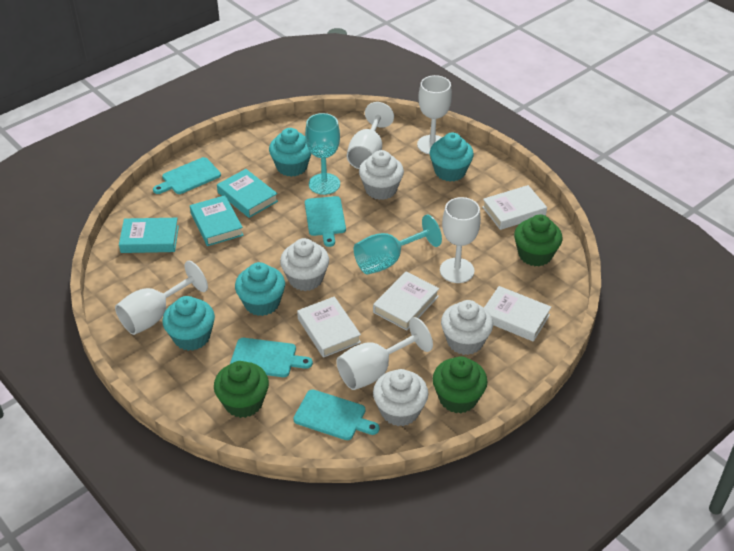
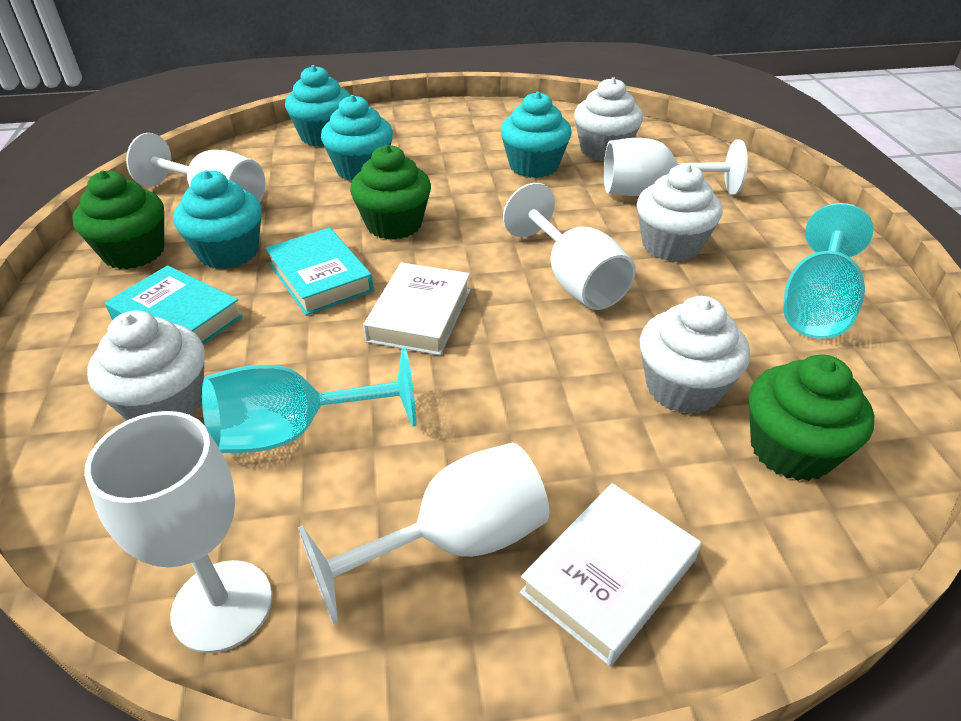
turquoise book: [119,218,179,253] [190,195,244,246] [217,169,278,218] = 3 -> [105,265,243,345] [265,228,374,315] = 2
turquoise cutting board: [153,157,221,194] [230,338,313,377] [293,389,380,440] [305,196,346,247] = 4 -> none = 0
white book: [297,296,361,358] [373,272,439,331] [482,185,547,230] [484,286,551,342] = 4 -> [363,262,470,355] [520,483,701,666] = 2

